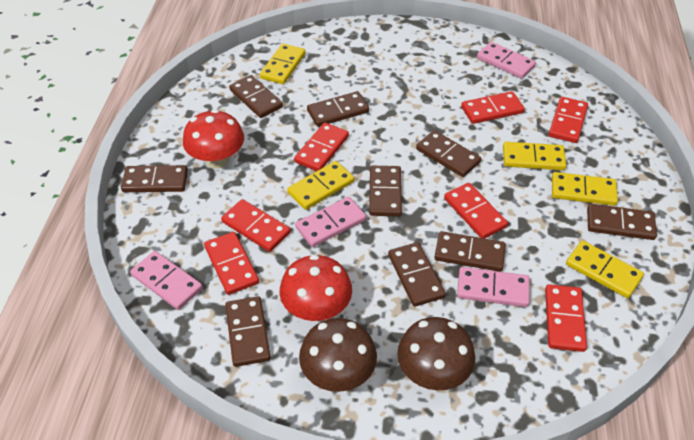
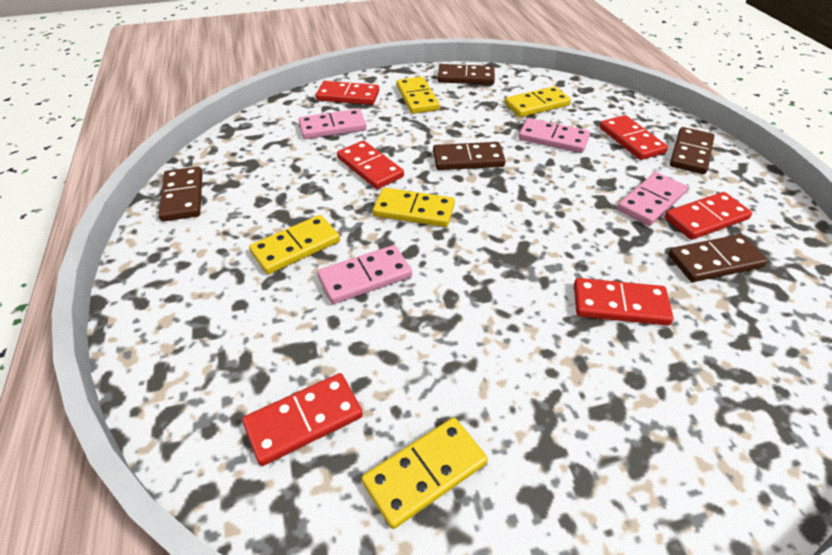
brown domino: [121,165,188,192] [225,296,271,367] [229,75,283,118] [307,91,369,127] [369,166,402,216] [388,242,446,307] [416,130,481,177] [434,231,506,272] [587,204,657,240] = 9 -> [158,167,203,221] [433,142,506,170] [438,64,495,85] [668,234,768,282] [670,127,715,174] = 5
brown mushroom: [299,318,377,392] [397,317,475,390] = 2 -> none = 0
red domino: [204,232,259,295] [221,199,291,252] [294,123,349,171] [444,183,508,239] [461,91,524,124] [545,284,587,352] [549,97,588,143] = 7 -> [242,373,363,466] [316,81,379,105] [337,140,404,189] [574,278,674,326] [600,115,668,160] [665,192,752,240] = 6
red mushroom: [183,109,244,169] [280,254,352,321] = 2 -> none = 0

